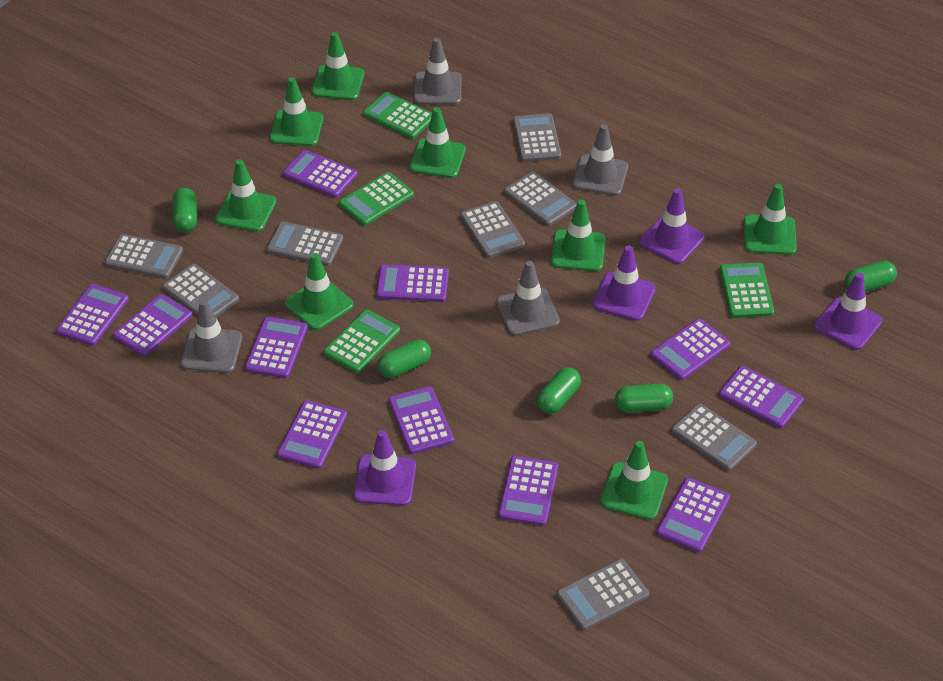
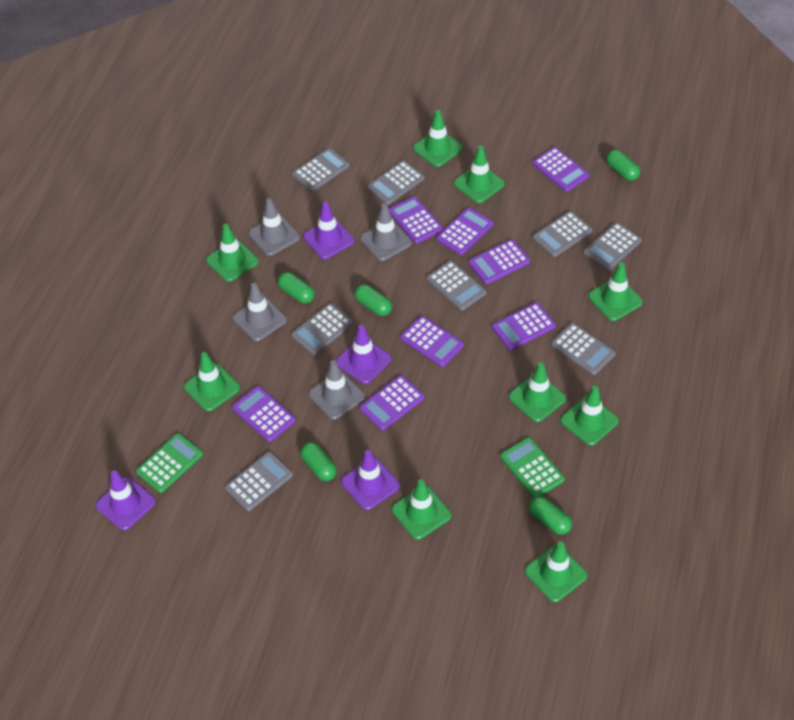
green calculator: [324,309,400,373] [339,172,414,226] [363,92,432,139] [720,263,774,318] = 4 -> [136,433,203,493] [500,437,565,497] = 2
green traffic cone: [215,159,276,232] [270,77,323,146] [285,253,354,330] [312,32,364,100] [410,107,466,178] [551,200,606,271] [600,441,668,520] [744,184,797,255] = 8 -> [184,352,240,412] [206,224,259,282] [392,479,451,540] [413,110,463,167] [454,146,505,203] [509,362,566,422] [525,541,587,602] [560,386,619,446] [588,262,643,321] = 9
purple calculator: [56,284,129,346] [113,294,192,357] [245,317,307,378] [277,400,347,469] [283,150,357,198] [376,264,449,302] [389,386,454,454] [498,456,558,526] [650,319,730,380] [656,477,730,553] [719,366,804,428] = 11 -> [232,386,296,442] [359,375,425,431] [389,196,443,244] [400,316,464,367] [436,207,494,255] [468,239,530,284] [492,302,556,350] [532,147,589,192] = 8

